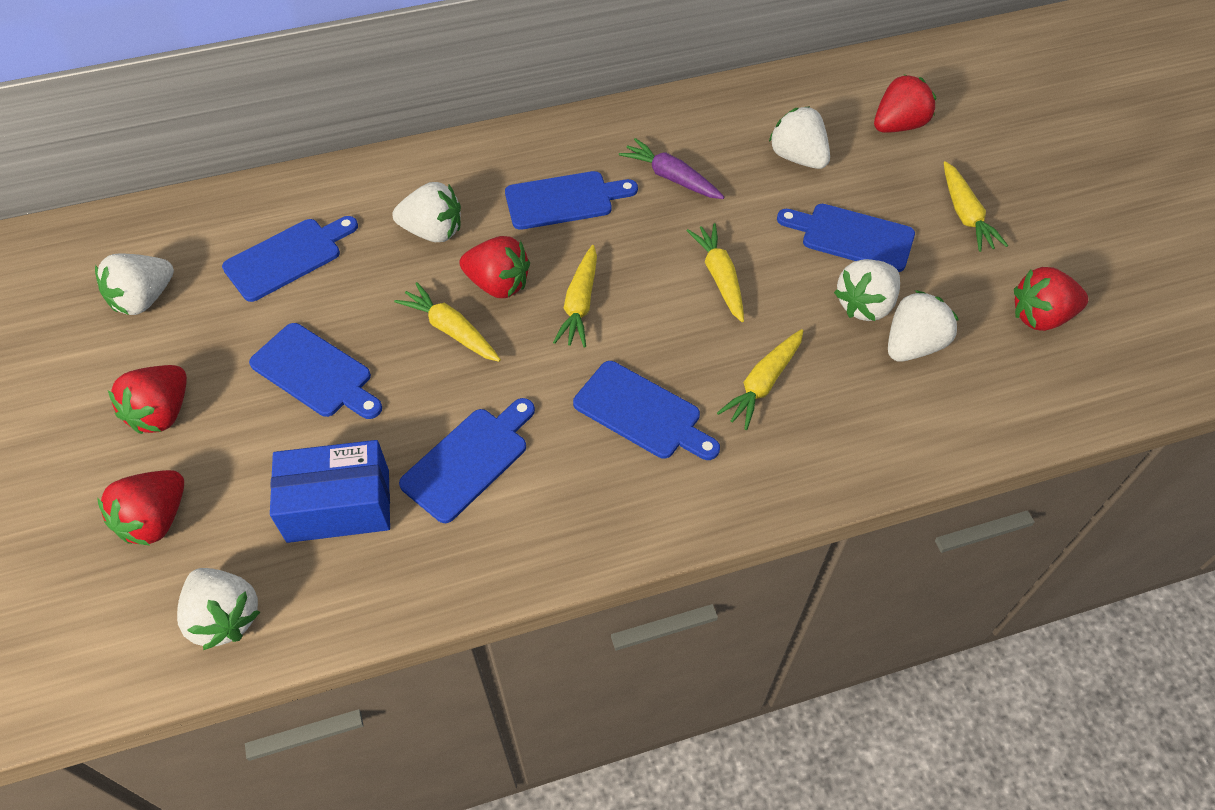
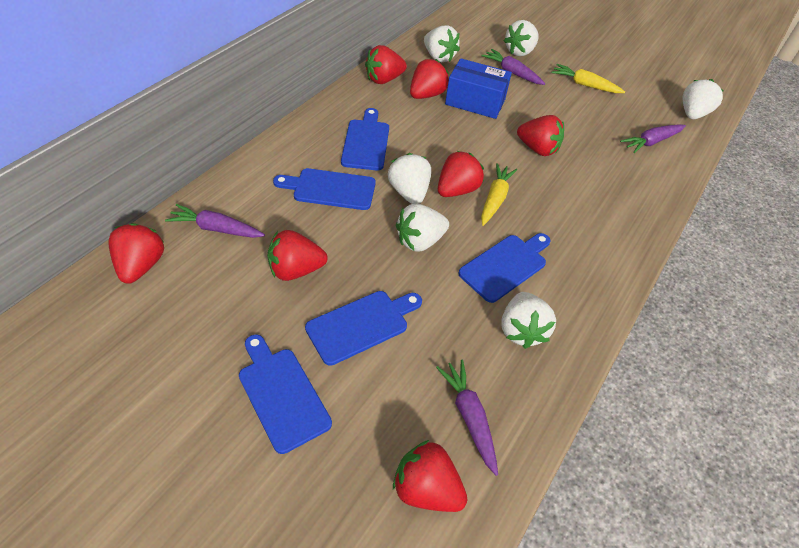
blue cutting board: [222,216,358,302] [249,323,382,419] [399,398,535,523] [505,171,638,230] [573,361,720,460] [777,204,915,272] = 6 -> [239,334,332,454] [273,168,376,210] [305,291,422,366] [341,108,389,170] [458,233,551,303] = 5
purple carrot: [619,138,724,199] = 1 -> [165,204,265,238] [436,359,498,476] [481,49,545,85] [620,124,686,153] = 4
red strawberry: [97,470,184,546] [108,365,187,434] [459,236,530,298] [874,75,936,133] [1014,267,1088,331] = 5 -> [108,223,164,284] [267,230,328,281] [365,45,407,84] [393,440,467,512] [410,59,449,99] [438,151,484,197] [517,115,564,156] = 7
yellow carrot: [394,282,501,362] [553,245,597,348] [686,223,744,322] [717,329,803,430] [944,161,1008,252] = 5 -> [481,163,517,226] [552,64,625,93] = 2

